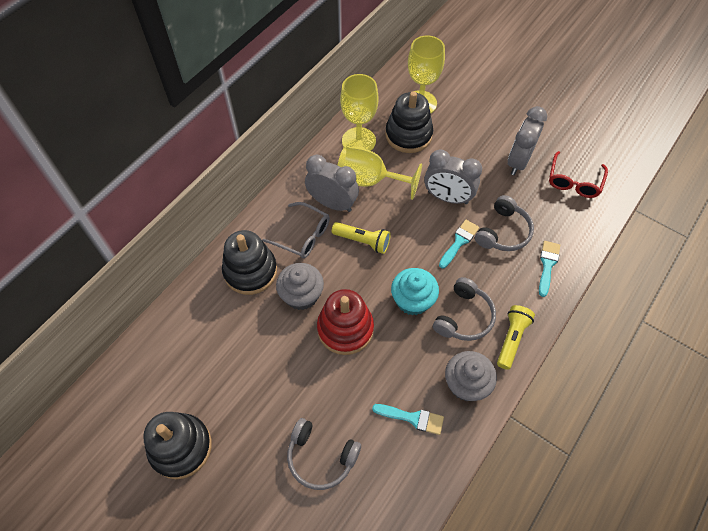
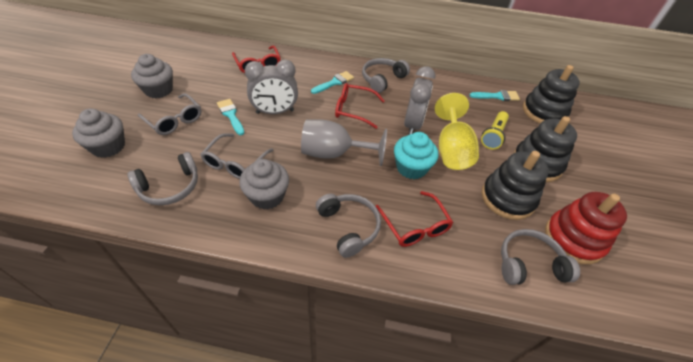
grey clock: [305,155,359,212] [424,149,482,204] [508,106,547,175] = 3 -> [245,60,298,114] [404,66,435,135] = 2
grey cupcake: [276,263,324,310] [445,351,497,401] = 2 -> [72,108,125,158] [131,54,173,99] [239,159,289,209] = 3
grey glasses: [263,202,330,258] = 1 -> [138,93,201,135] [200,133,273,179] = 2
grey goblet: none = 0 -> [301,119,387,166] = 1
grey headphones: [287,418,361,490] [433,277,496,341] [475,195,534,251] = 3 -> [127,152,198,205] [316,194,381,258] [362,58,410,93] [501,229,580,285] = 4
red glasses: [549,151,608,198] = 1 -> [232,46,281,73] [335,83,385,129] [375,191,453,247] = 3
yellow flashlight: [332,222,391,254] [497,305,535,370] = 2 -> [481,111,509,149] = 1
yellow goblet: [337,146,422,200] [340,74,378,151] [408,35,445,113] = 3 -> [435,93,479,170] = 1

